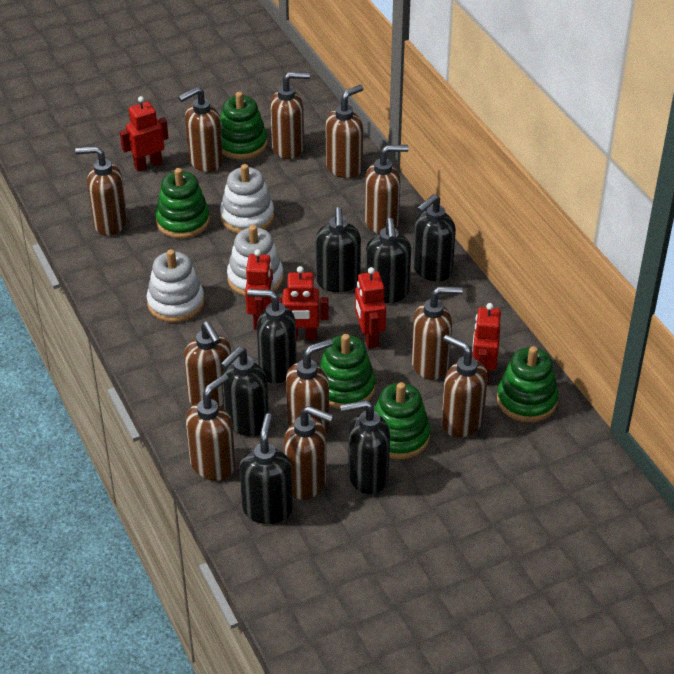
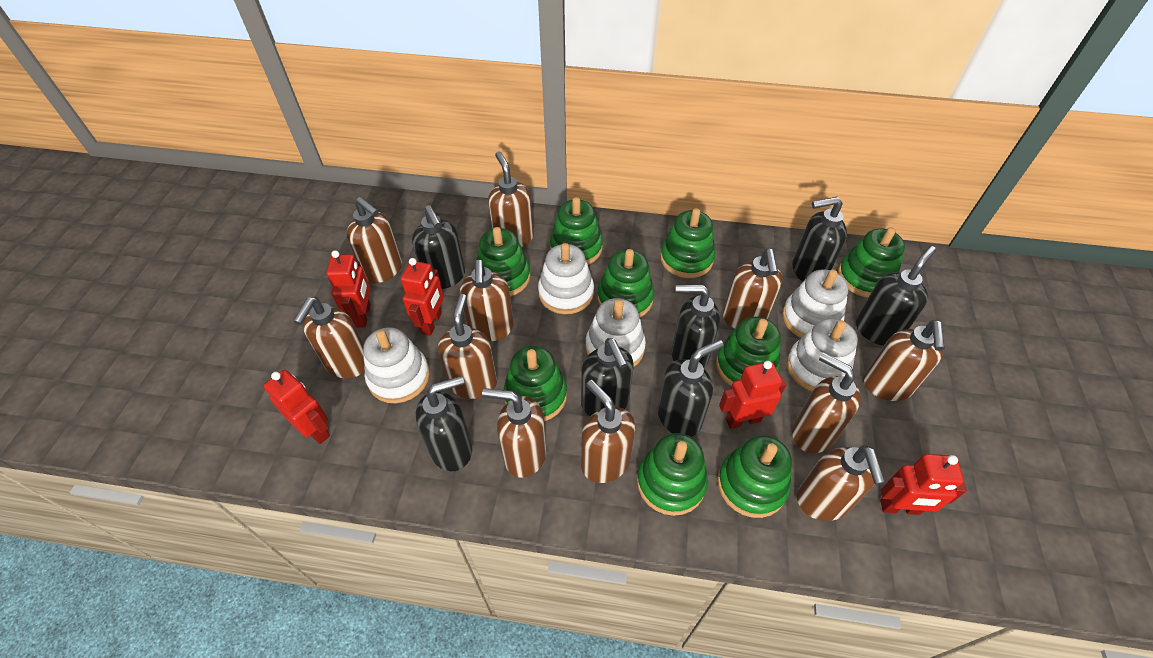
green stacking toy: [155,168,210,239] [220,92,267,160] [319,334,376,409] [374,382,430,459] [497,346,559,423] = 5 -> [477,227,531,296] [503,346,567,421] [550,197,603,265] [597,249,654,318] [637,433,708,516] [660,208,715,278] [716,317,781,386] [717,435,792,518] [838,227,905,298] = 9
white stacking toy: [147,249,204,323] [220,164,274,233] [227,225,283,296] = 3 -> [363,327,430,403] [538,243,594,314] [585,298,646,367] [782,269,849,338] [787,318,858,391] = 5

